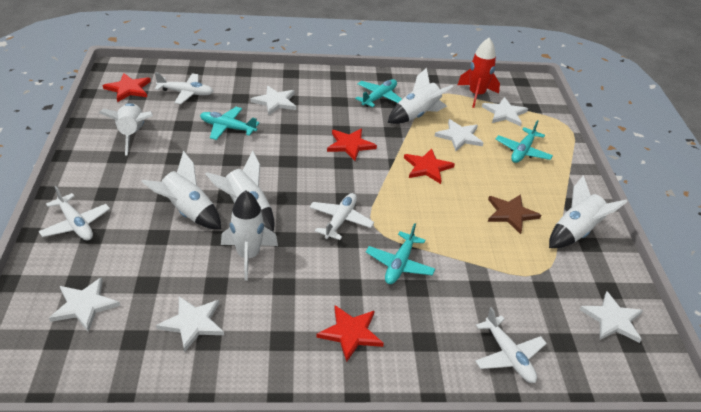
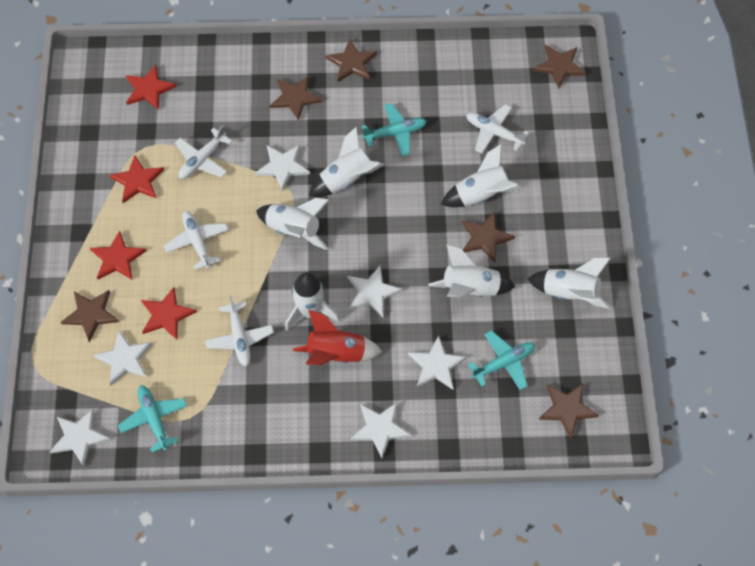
brown star: [488,194,541,234] = 1 -> [61,290,119,342] [270,75,323,121] [325,39,377,82] [462,212,515,262] [534,44,586,89] [539,383,599,438] = 6
turquoise plane: [200,107,259,140] [355,79,402,107] [366,223,435,284] [496,120,553,163] = 4 -> [118,385,187,453] [362,103,427,156] [468,330,535,390] = 3

